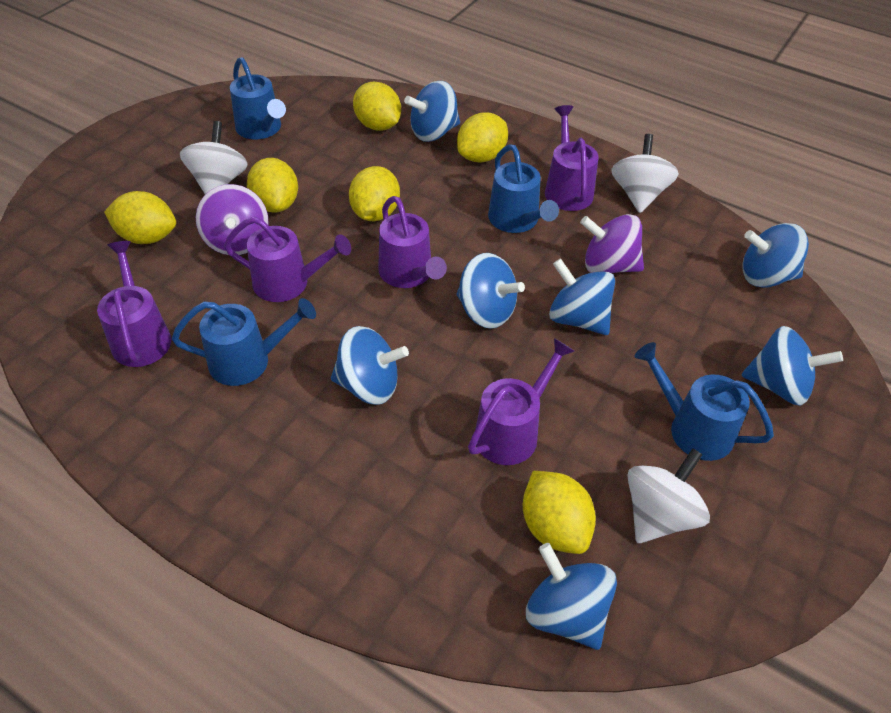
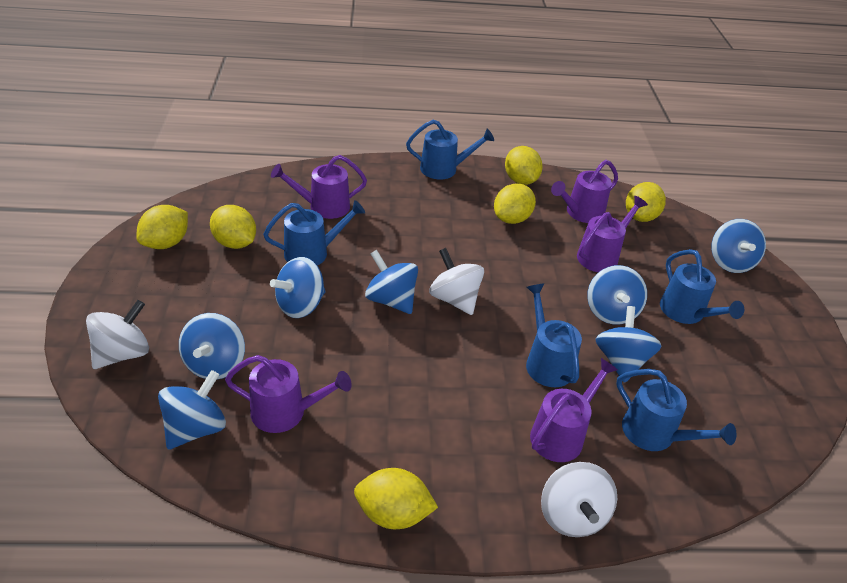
blue watering can: [172,298,316,386] [230,57,286,139] [488,144,559,233] [634,342,774,461] = 4 -> [263,200,365,265] [406,120,494,179] [526,283,582,387] [616,369,737,451] [660,249,744,324] = 5
purple spinning top: [196,184,269,255] [580,214,644,273] = 2 -> none = 0

